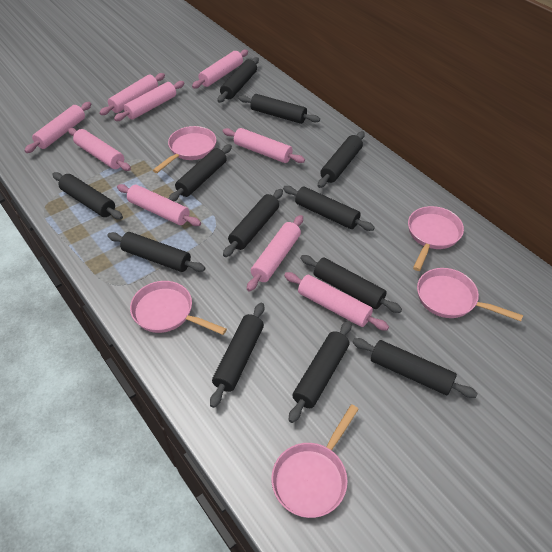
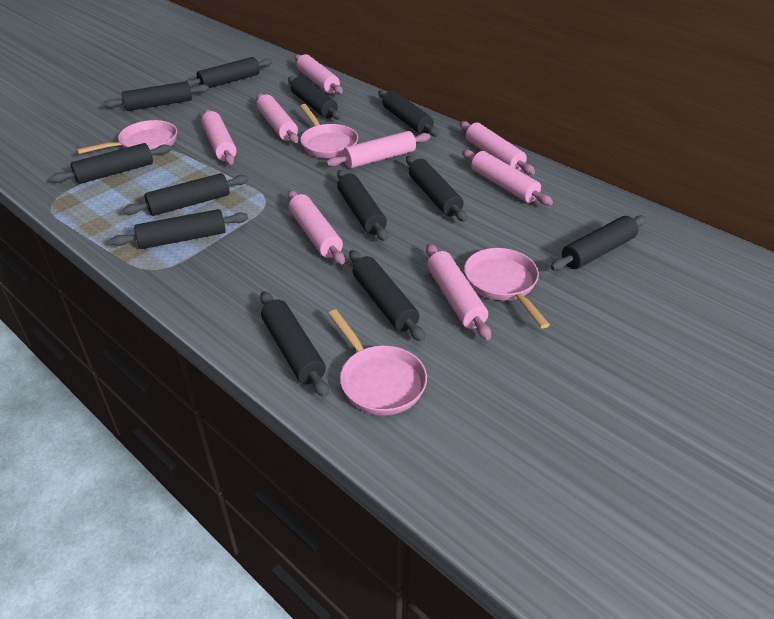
pink pan: [130,281,227,335] [153,126,216,173] [271,404,359,518] [408,206,464,271] [417,268,523,321] = 5 -> [76,120,177,154] [300,104,358,159] [328,309,427,415] [464,248,550,328] = 4
pink rolling pin: [24,102,91,153] [68,128,131,171] [99,73,165,115] [114,81,185,121] [117,184,201,226] [192,50,248,88] [223,128,305,163] [247,215,303,292] [284,272,389,331] = 9 -> [201,109,237,165] [257,93,299,143] [288,190,345,264] [295,54,343,94] [326,131,431,168] [426,244,491,340] [460,121,535,175] [462,150,553,205] = 8

